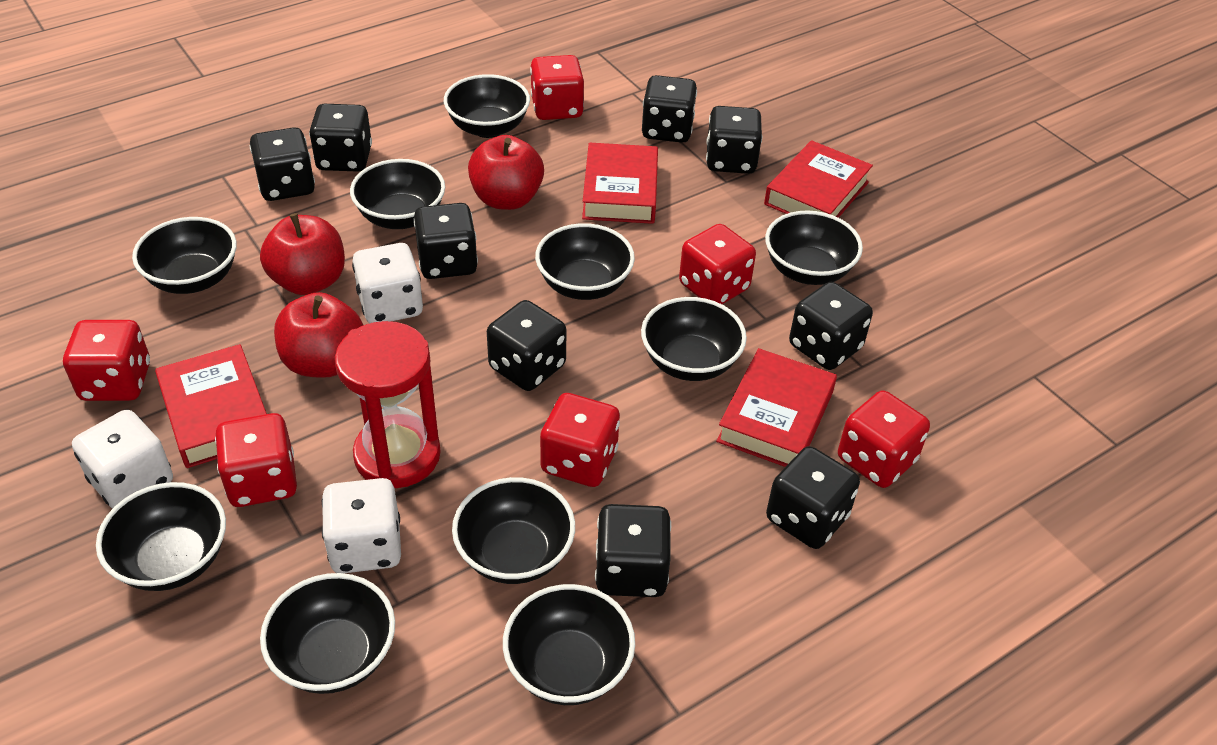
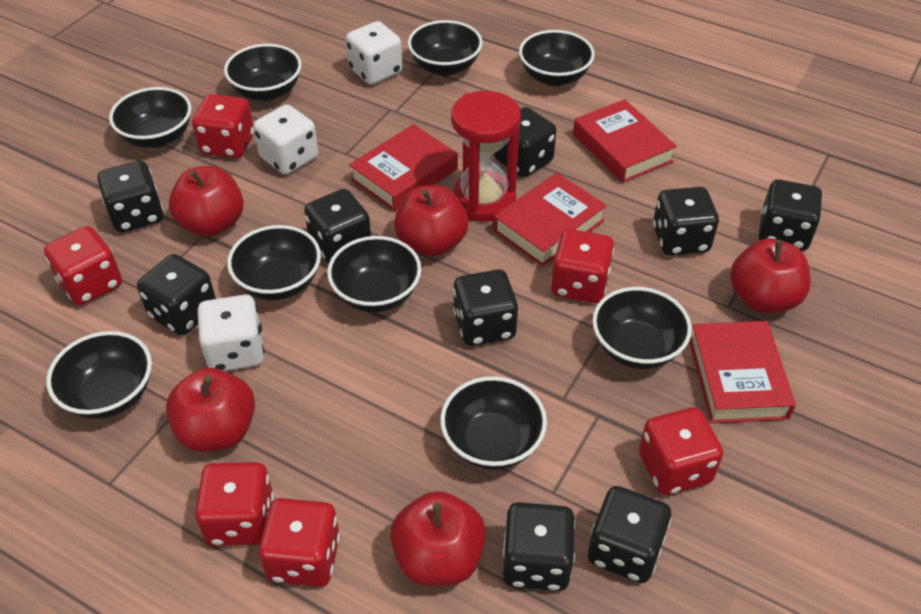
black bowl: [96,482,226,591] [132,217,237,294] [260,573,395,694] [350,159,445,229] [444,74,530,138] [452,477,575,584] [503,584,635,705] [535,223,635,300] [641,297,747,381] [765,210,863,285] = 10 -> [46,331,152,419] [109,87,191,148] [224,44,302,101] [227,225,321,300] [327,236,422,312] [408,20,483,76] [440,376,547,470] [519,30,595,86] [592,287,692,369] = 9
red apple: [260,213,345,295] [274,292,363,378] [468,135,544,210] = 3 -> [166,368,255,452] [169,166,244,237] [390,491,486,586] [394,185,468,257] [730,238,811,313] = 5

